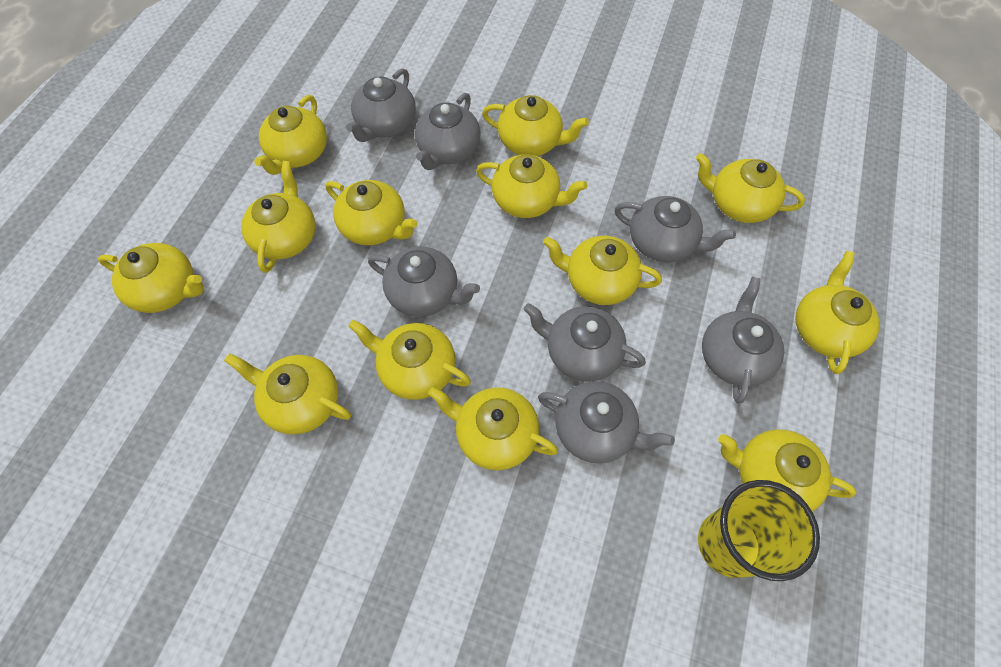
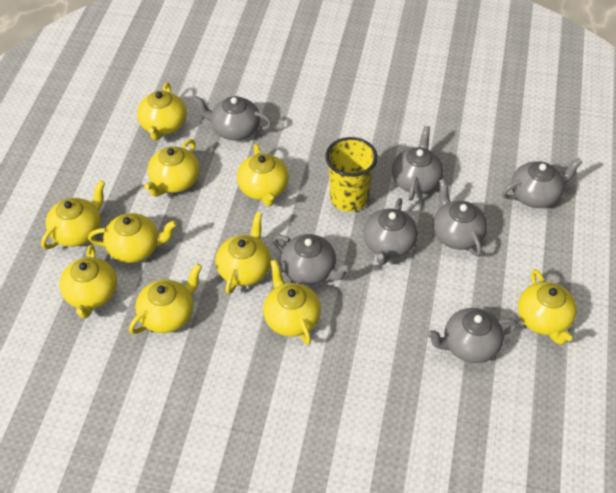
yellow teapot: [98,243,204,313] [224,353,351,435] [241,161,315,273] [254,95,327,175] [325,180,418,245] [348,320,471,400] [428,387,558,470] [476,154,587,218] [482,95,589,156] [543,236,662,305] [696,153,805,223] [718,430,856,511] [795,251,880,374] = 13 -> [41,180,105,249] [60,244,117,319] [88,213,177,263] [129,264,202,334] [137,82,187,140] [144,139,200,197] [215,212,271,294] [237,144,289,207] [263,260,321,345] [518,269,577,345] = 10

